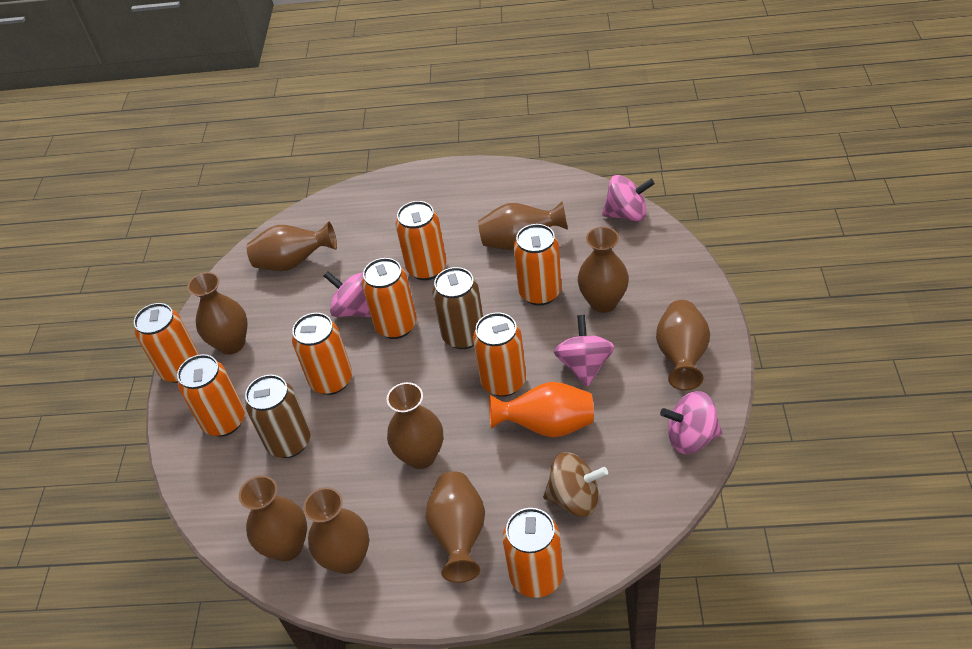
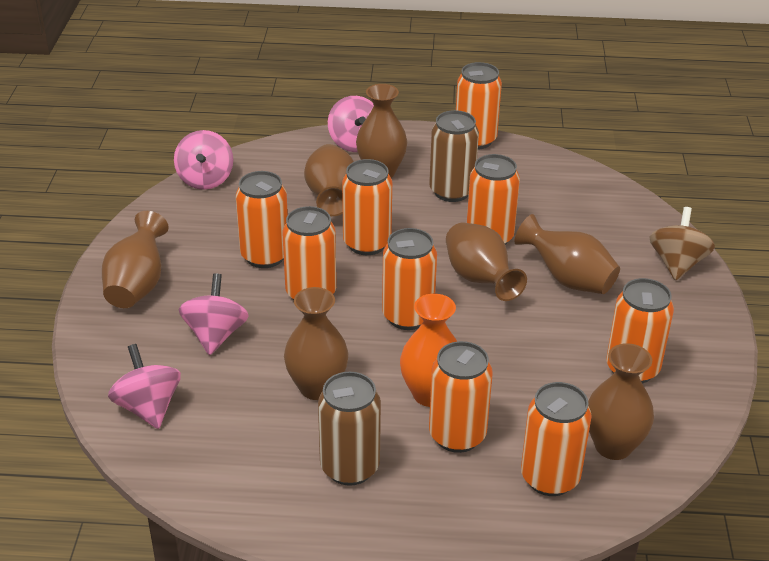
brown vase: [187,272,248,355] [239,476,307,561] [247,222,337,271] [303,487,369,574] [387,382,443,469] [426,472,485,583] [478,201,568,250] [578,227,629,313] [656,300,710,390] = 9 -> [102,211,169,308] [284,287,348,400] [304,144,354,216] [356,84,407,178] [446,222,527,301] [514,214,620,294] [588,343,654,460] = 7
orange can: [134,303,199,383] [177,354,245,437] [292,313,352,395] [362,258,417,339] [396,201,447,280] [473,312,526,397] [503,508,563,598] [514,224,561,306] = 8 -> [236,171,288,268] [282,206,336,300] [342,159,392,255] [382,228,437,330] [429,341,493,453] [456,62,502,149] [467,154,520,245] [521,382,592,496] [606,278,674,384] = 9

